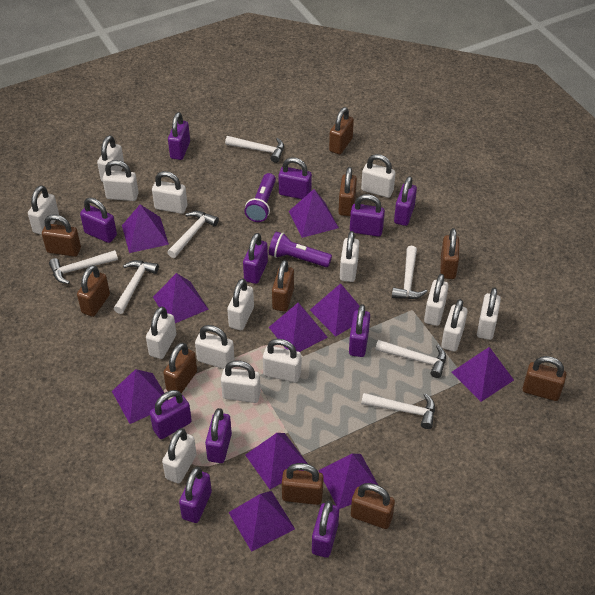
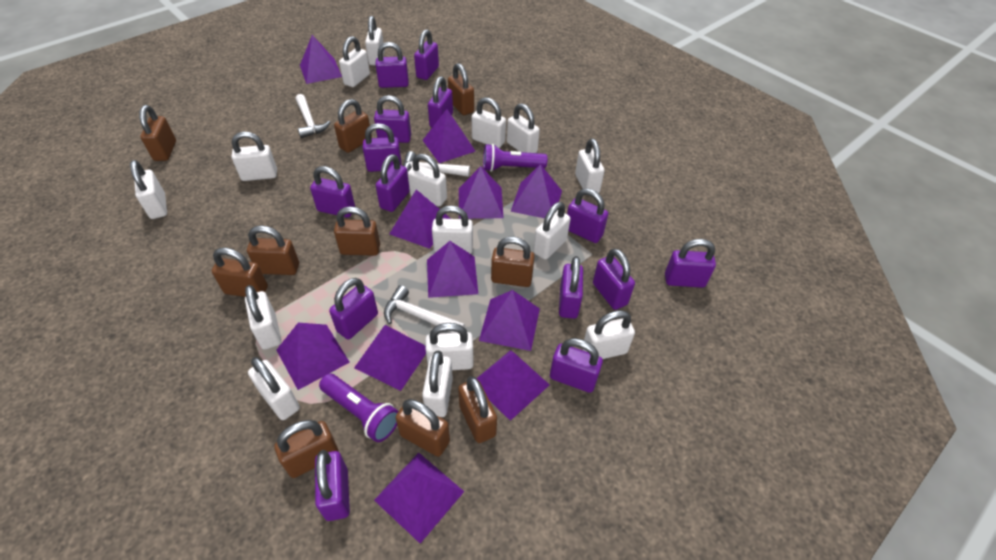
purple padlock: [80,198,117,243] [150,390,192,439] [168,112,190,160] [179,467,212,523] [205,408,232,463] [243,233,268,284] [278,157,312,199] [312,500,339,558] [349,304,370,357] [350,194,385,237] [394,176,417,226] = 11 -> [310,166,355,218] [315,450,350,521] [329,278,378,339] [363,123,401,172] [374,95,411,143] [376,42,409,88] [376,154,410,212] [414,29,439,80] [428,76,453,128] [550,338,603,393] [559,256,583,319] [567,188,608,243] [593,248,635,310] [665,239,716,288] = 14
purple pyramid: [112,369,168,424] [122,204,169,253] [153,273,209,323] [228,491,295,552] [245,433,308,489] [269,303,328,352] [289,189,339,238] [310,283,359,337] [318,454,379,509] [451,347,514,402] = 10 -> [276,323,350,390] [300,35,342,84] [354,325,426,391] [374,453,464,544] [389,190,451,249] [423,109,476,163] [427,241,478,298] [459,166,503,219] [476,350,550,421] [479,290,540,351] [511,164,562,218] = 11
white hammer: [49,250,118,284] [114,260,159,314] [167,211,219,258] [225,136,284,163] [361,393,435,429] [375,340,446,378] [392,246,428,299] = 7 -> [296,94,331,138] [384,285,465,333] [403,151,470,177] = 3

